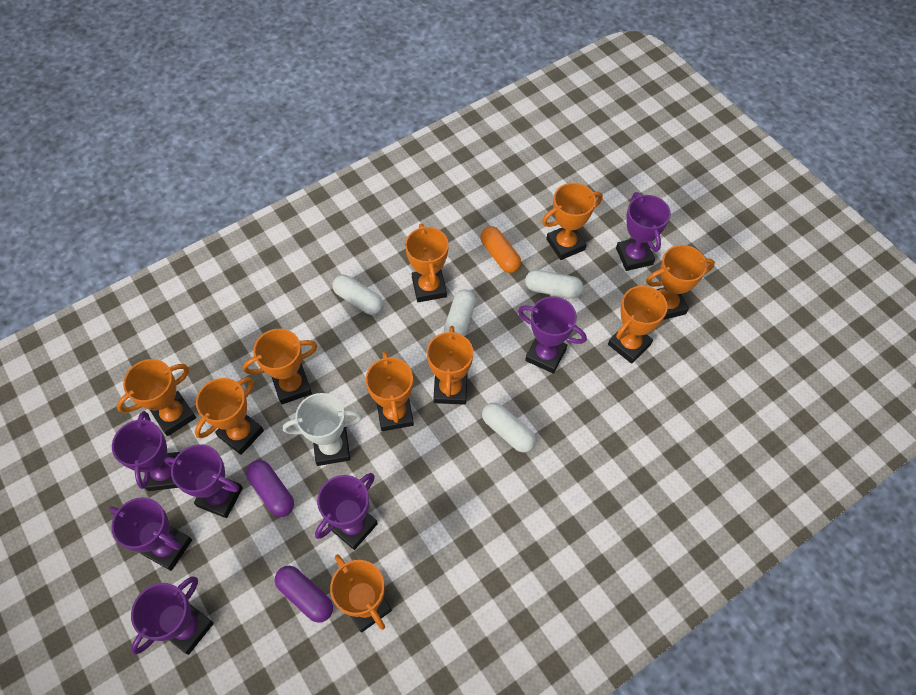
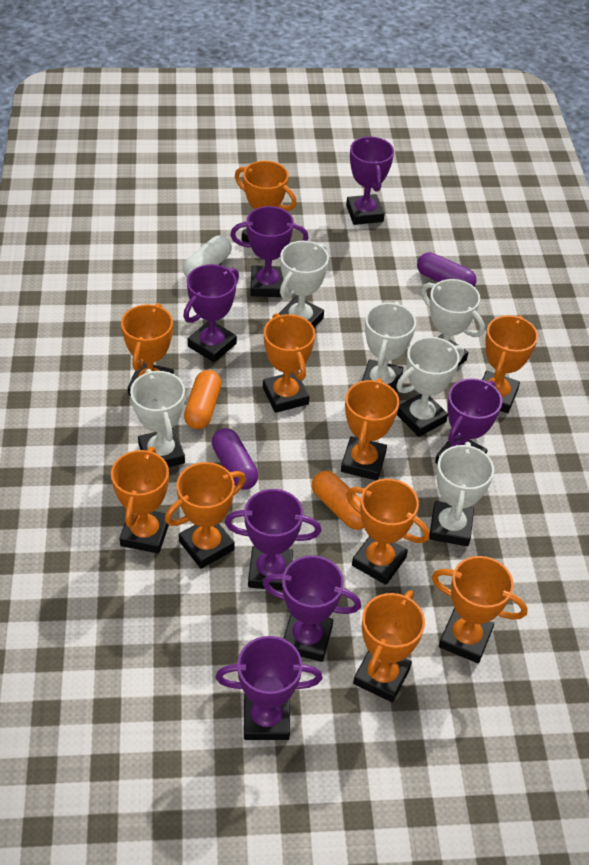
orange capsule: [480,226,521,273] = 1 -> [184,370,221,429] [312,471,364,530] = 2
white capsule: [332,275,383,315] [443,289,476,336] [482,402,536,452] [525,270,583,299] = 4 -> [183,235,232,277] = 1
white trophy: [283,393,363,466] = 1 -> [130,369,185,467] [278,241,329,328] [362,301,416,393] [396,337,464,437] [421,279,485,366] [429,442,494,546] = 6

